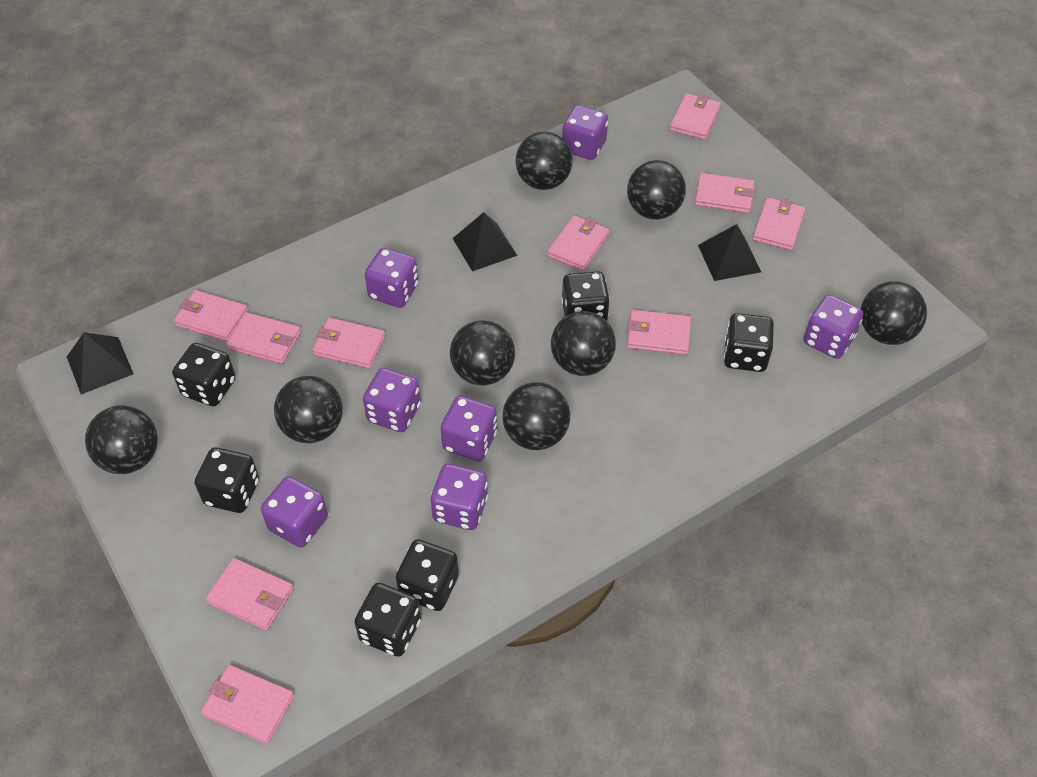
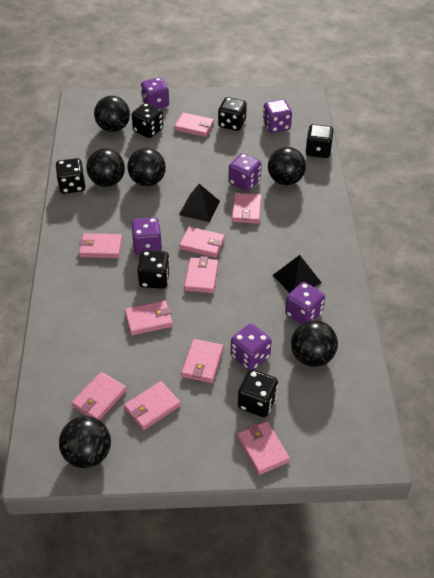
black ball: [85,405,158,474] [274,376,343,443] [450,320,515,386] [503,382,570,450] [516,132,573,190] [551,311,616,376] [627,160,686,219] [861,281,927,345] = 8 -> [59,416,111,468] [86,148,125,187] [94,96,130,132] [127,148,166,186] [268,147,306,185] [291,320,338,367] = 6
black pyramid: [67,332,133,394] [453,212,518,271] [698,224,761,281] = 3 -> [179,184,220,222] [273,255,322,293] = 2
purple dice: [261,476,328,548] [363,368,421,432] [365,248,419,308] [430,464,488,530] [440,396,497,461] [562,105,608,160] [804,295,863,359] = 7 -> [131,217,162,255] [141,77,169,109] [229,153,262,191] [231,324,272,370] [263,99,292,133] [285,282,325,324] = 6

